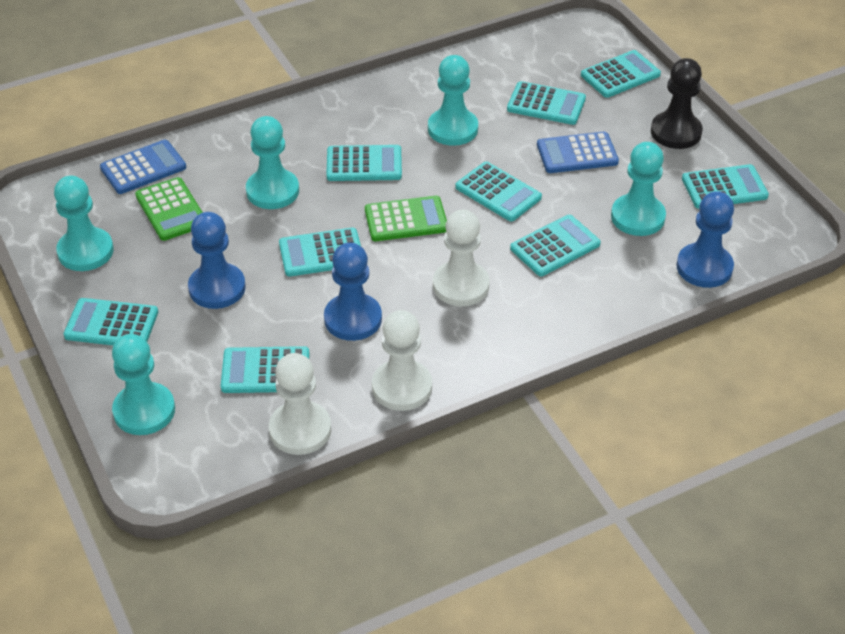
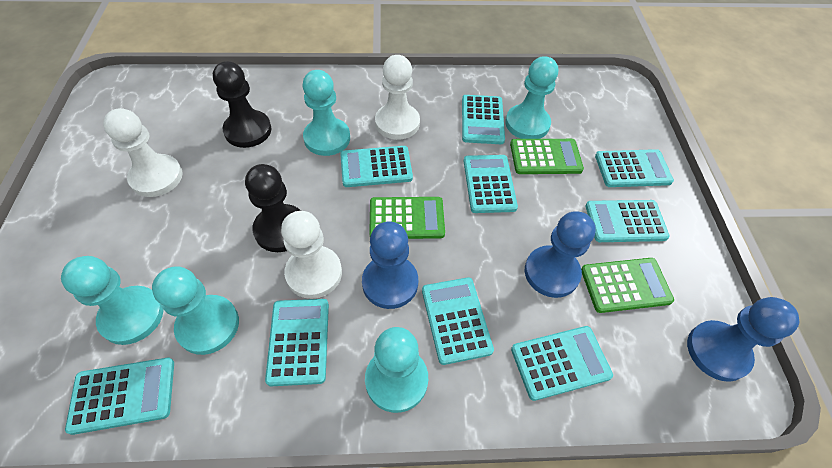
black pawn: [651,58,703,149] = 1 -> [213,61,271,148] [245,164,301,252] = 2
blue calculator: [100,140,186,194] [537,132,619,173] = 2 -> none = 0
green calculator: [135,177,203,241] [365,196,447,241] = 2 -> [369,197,445,239] [510,139,584,174] [581,258,674,313] = 3

